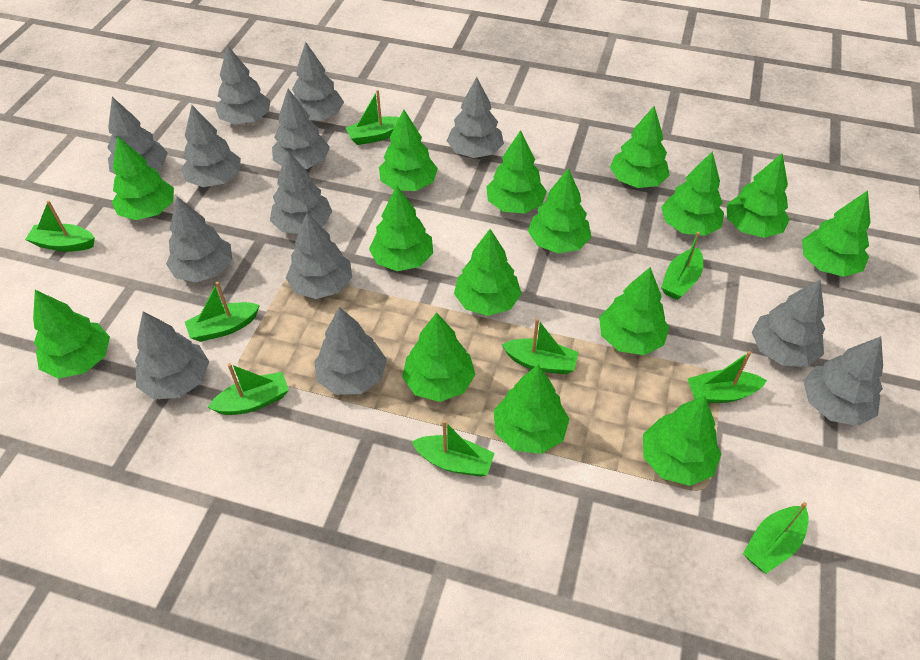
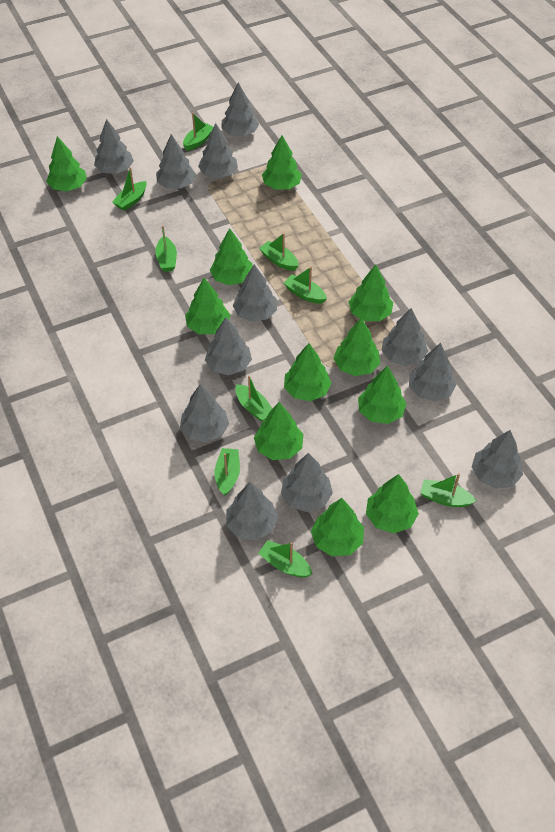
green tree: [33,290,110,378] [112,136,174,220] [369,186,433,271] [379,109,438,191] [402,312,476,402] [454,229,522,316] [486,130,547,214] [494,365,569,454] [528,168,591,253] [599,267,669,355] [610,106,670,188] [643,395,721,486] [661,151,724,236] [727,153,790,238] [802,191,871,277] = 15 -> [46,136,87,192] [185,278,230,334] [210,228,253,285] [254,402,303,460] [262,135,302,190] [284,343,332,401] [311,498,364,556] [333,318,380,376] [349,265,393,321] [358,365,406,424] [366,474,419,533] = 11
grey tree: [107,97,168,174] [135,311,209,399] [166,196,232,282] [181,105,241,187] [215,45,270,124] [270,150,332,234] [272,89,330,169] [286,213,352,299] [292,42,344,121] [314,307,387,395] [447,77,504,158] [752,280,825,367] [803,336,883,426] = 13 -> [94,119,134,174] [156,134,196,189] [180,384,229,443] [198,123,238,178] [205,317,252,375] [222,82,259,136] [226,482,278,541] [233,264,277,322] [281,453,333,512] [381,308,428,366] [409,343,457,401] [472,430,523,489] = 12

